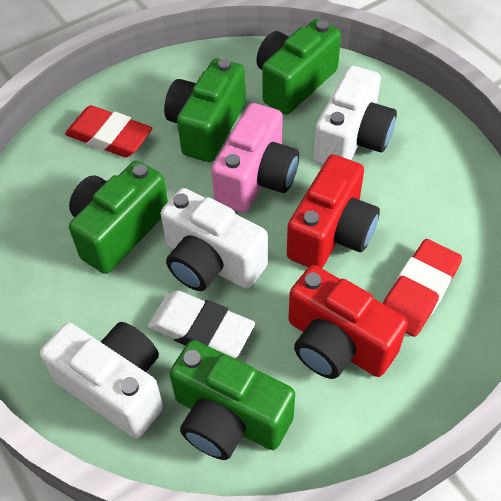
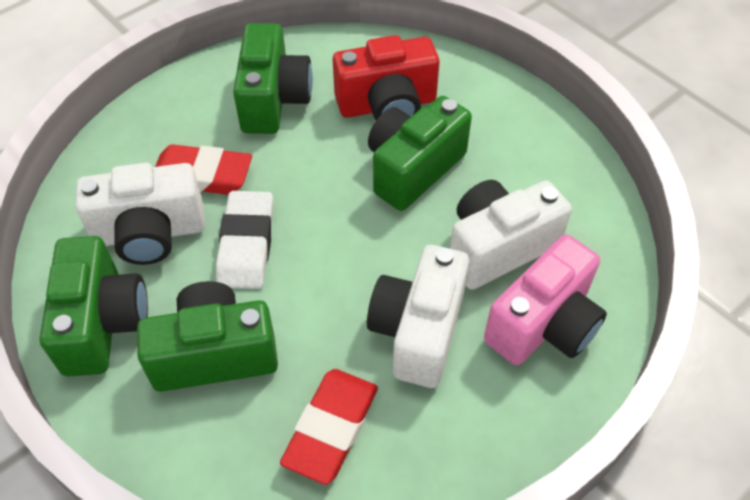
red camera: [287,154,380,268] [288,265,408,379] = 2 -> [333,35,439,120] = 1

